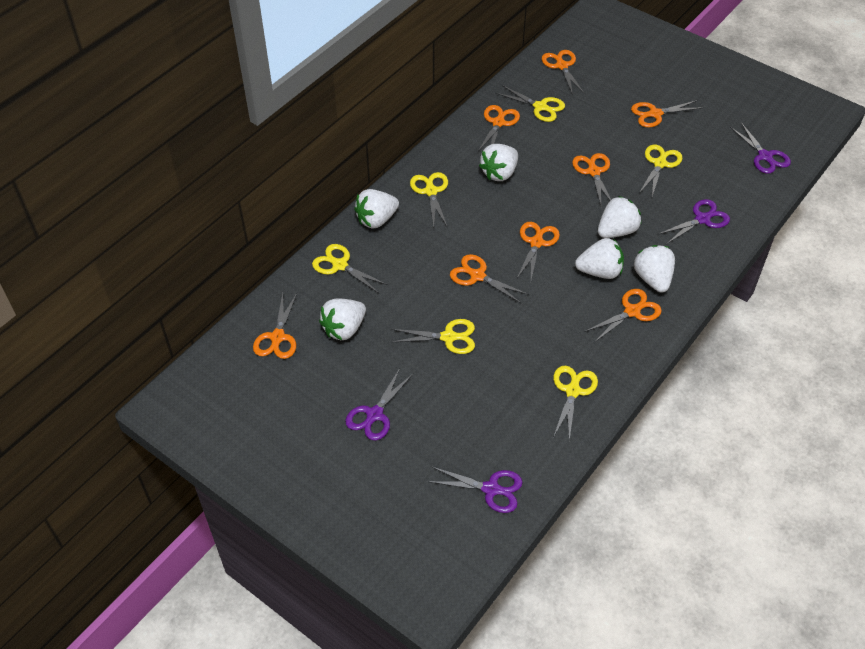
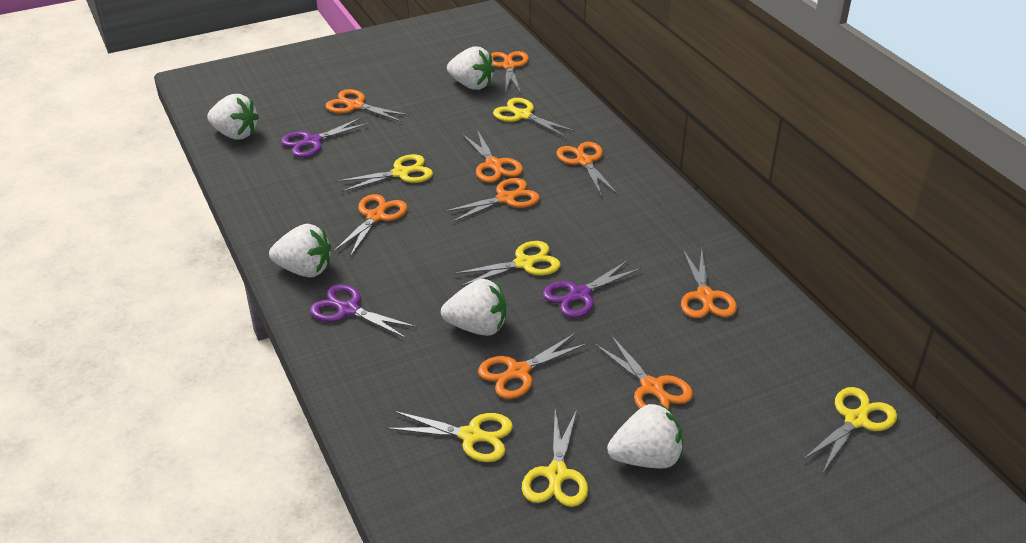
orange scissors: [253,293,297,359] [450,254,529,304] [478,105,520,151] [517,222,560,280] [542,50,585,95] [572,153,611,205] [585,289,662,343] [631,100,701,128] = 8 -> [326,89,410,122] [334,194,407,257] [443,178,540,223] [462,130,523,182] [478,333,588,399] [491,51,529,94] [557,142,618,195] [594,335,693,410] [681,248,737,318] = 9
purple scissors: [345,368,413,440] [427,466,523,513] [657,199,730,244] [730,123,791,174] = 4 -> [281,117,370,158] [310,284,417,338] [543,260,641,318] = 3
white strawberry: [319,299,366,340] [354,189,399,229] [479,144,518,181] [575,238,624,279] [598,196,641,238] [634,245,675,293] = 6 -> [207,94,259,140] [269,224,331,277] [441,279,506,336] [447,46,495,90] [607,403,683,469] = 5

